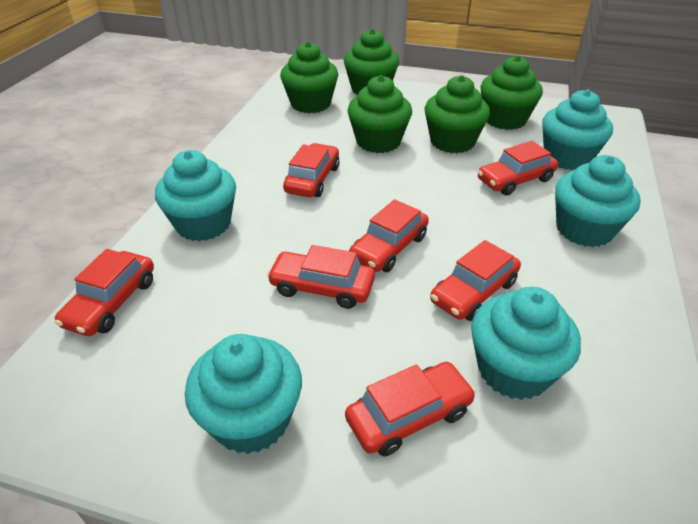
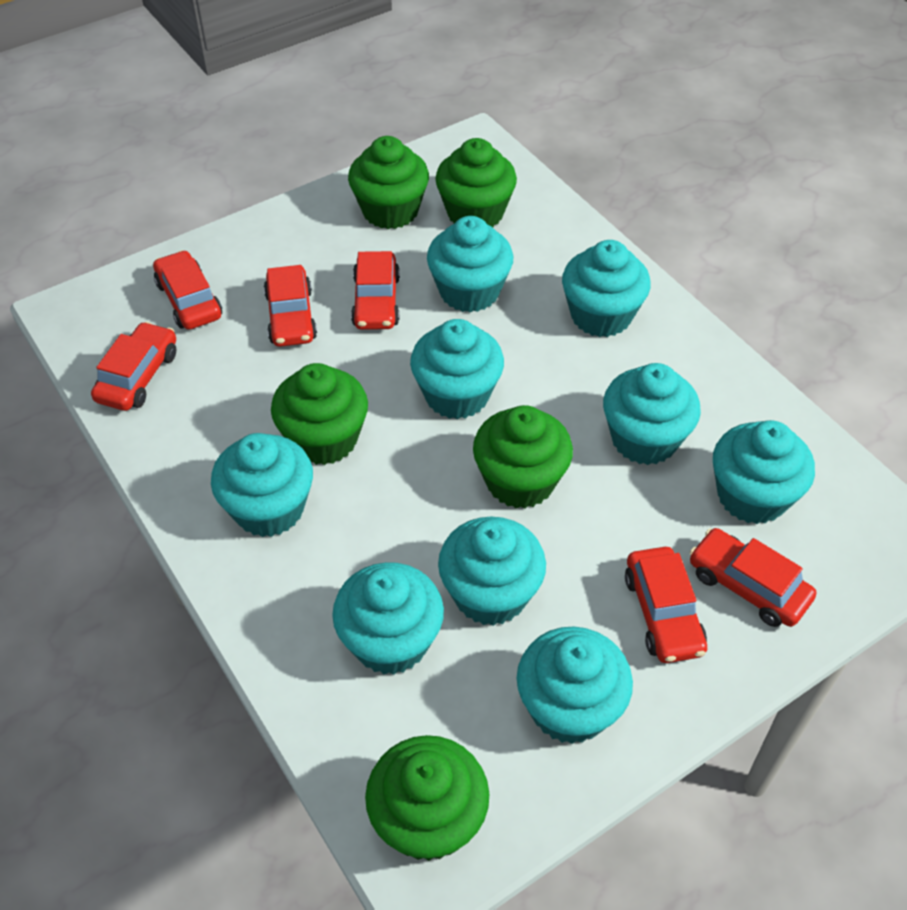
red car: [54,249,154,336] [267,245,375,309] [283,143,339,197] [345,362,476,456] [349,199,429,272] [430,240,521,321] [478,141,558,196] = 7 -> [91,322,176,411] [153,250,222,330] [264,265,317,347] [351,251,400,330] [625,547,707,663] [689,528,816,627] = 6
turquoise cupcake: [155,150,236,241] [185,334,302,454] [471,287,581,400] [542,90,613,170] [555,155,641,247] = 5 -> [211,433,313,537] [332,562,444,675] [410,319,504,419] [427,216,513,312] [438,517,546,626] [517,626,633,744] [562,240,651,337] [603,363,701,465] [713,420,815,524] = 9

